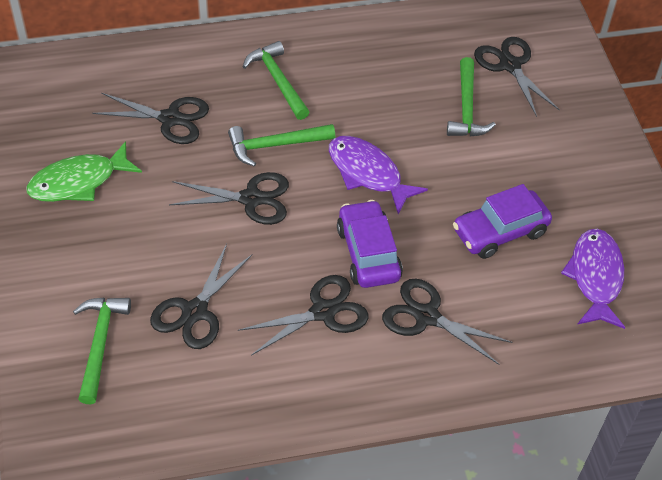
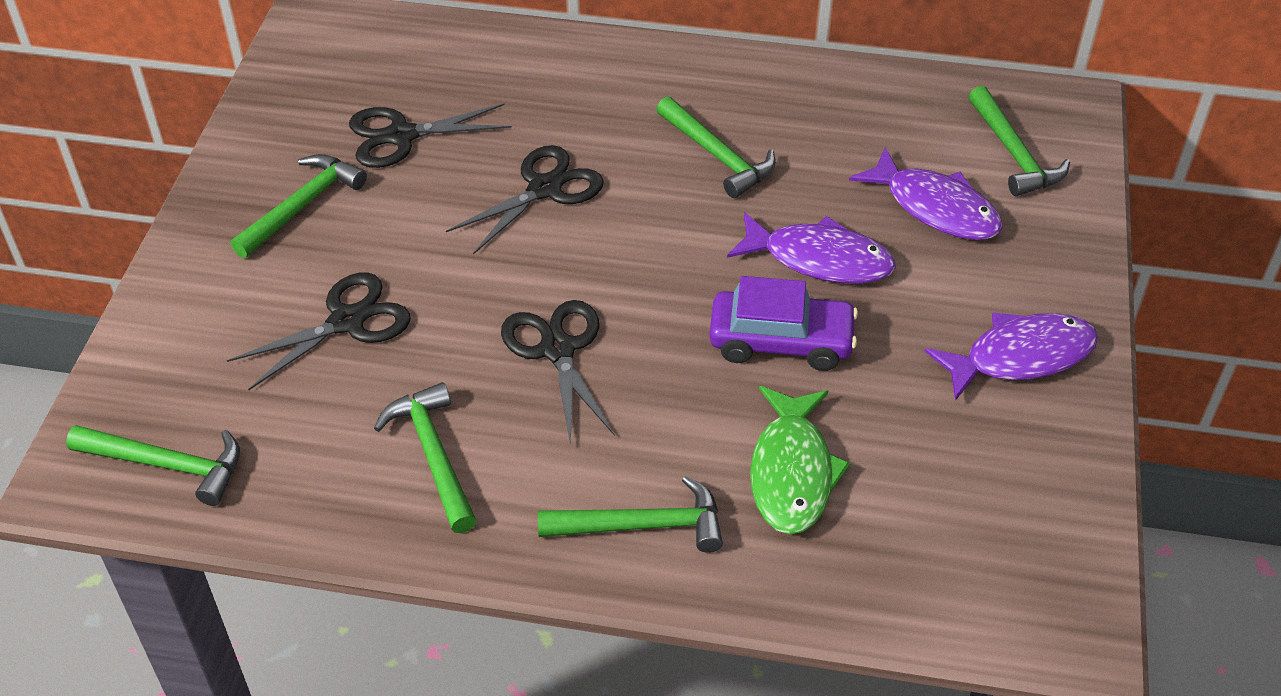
black scissors: [92,93,209,144] [150,244,252,349] [169,172,289,225] [238,275,368,356] [382,279,512,365] [474,37,560,117] = 6 -> [227,272,411,390] [349,104,512,168] [446,145,604,255] [501,300,615,445] = 4
green hammer: [73,298,131,404] [228,124,335,167] [243,41,309,120] [447,57,496,136] = 4 -> [66,425,240,506] [231,154,367,258] [374,382,477,533] [538,476,723,553] [656,97,776,198] [969,86,1070,196] = 6
purple car: [337,200,403,288] [453,184,552,259] = 2 -> [709,276,858,371] = 1
purple fish: [329,136,428,214] [561,229,625,329] = 2 -> [727,212,896,284] [849,147,1003,240] [925,313,1098,401] = 3

